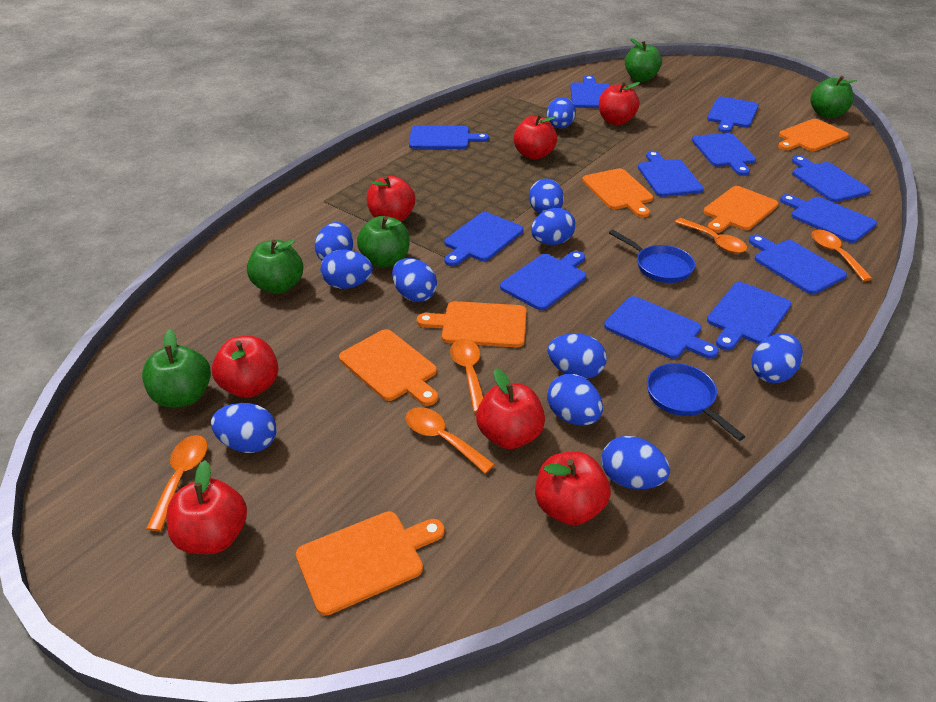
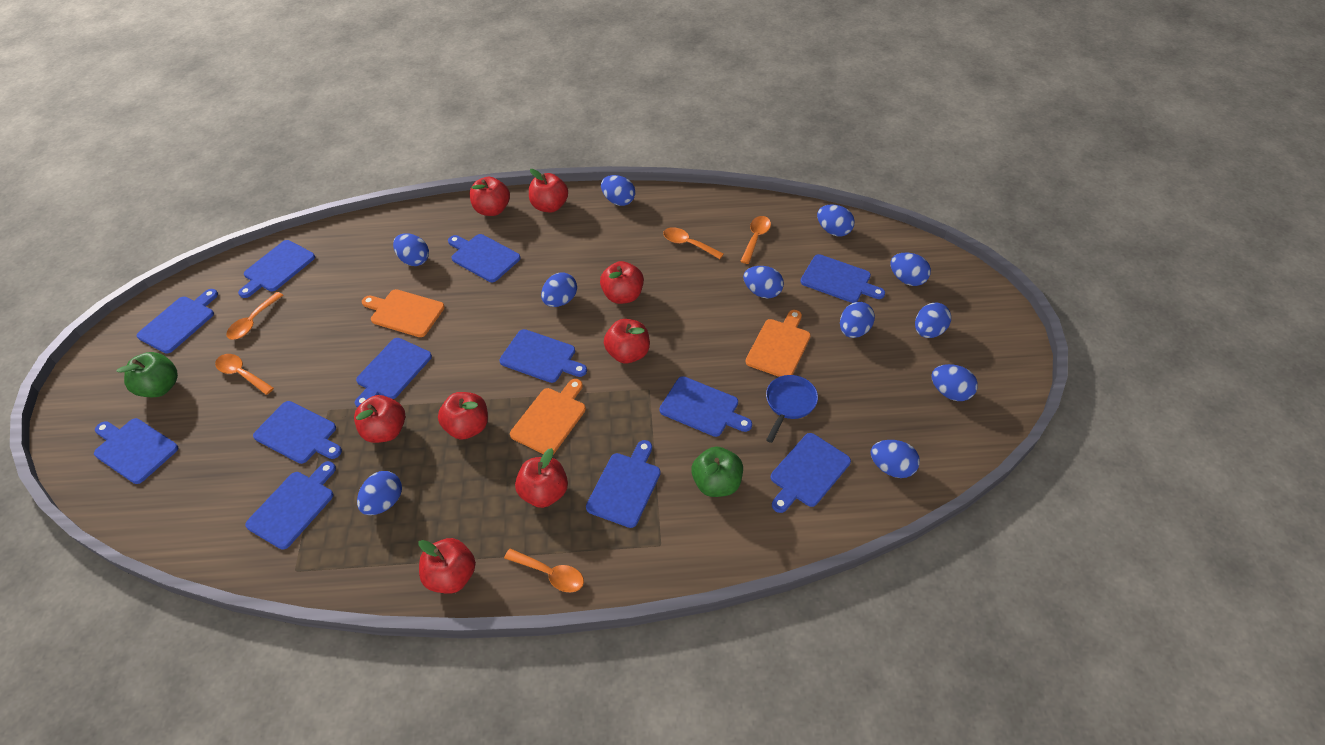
blue pan: [609,230,695,283] [647,363,745,441] = 2 -> [766,375,818,443] = 1
green apple: [142,329,211,408] [247,240,303,294] [357,216,410,268] [625,38,662,82] [810,76,857,118] = 5 -> [116,352,178,397] [691,446,743,497] = 2
orange cutting board: [296,511,445,616] [339,329,438,406] [417,301,527,348] [582,168,653,218] [703,186,779,233] [778,119,849,151] = 6 -> [362,289,445,337] [510,379,586,454] [746,310,811,377] = 3
red apple: [166,460,247,554] [212,336,278,398] [367,176,415,222] [476,368,545,449] [514,114,557,160] [535,452,611,525] [599,82,640,125] = 7 -> [354,395,405,443] [418,538,476,594] [438,392,488,439] [470,177,510,216] [515,448,568,508] [529,169,568,213] [600,261,644,304] [604,319,650,363] = 8

